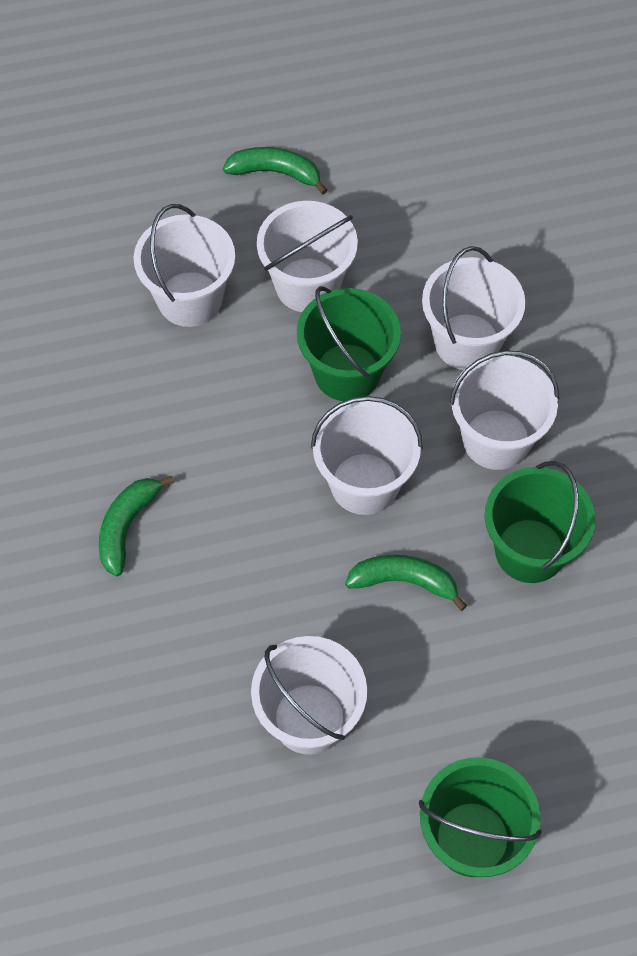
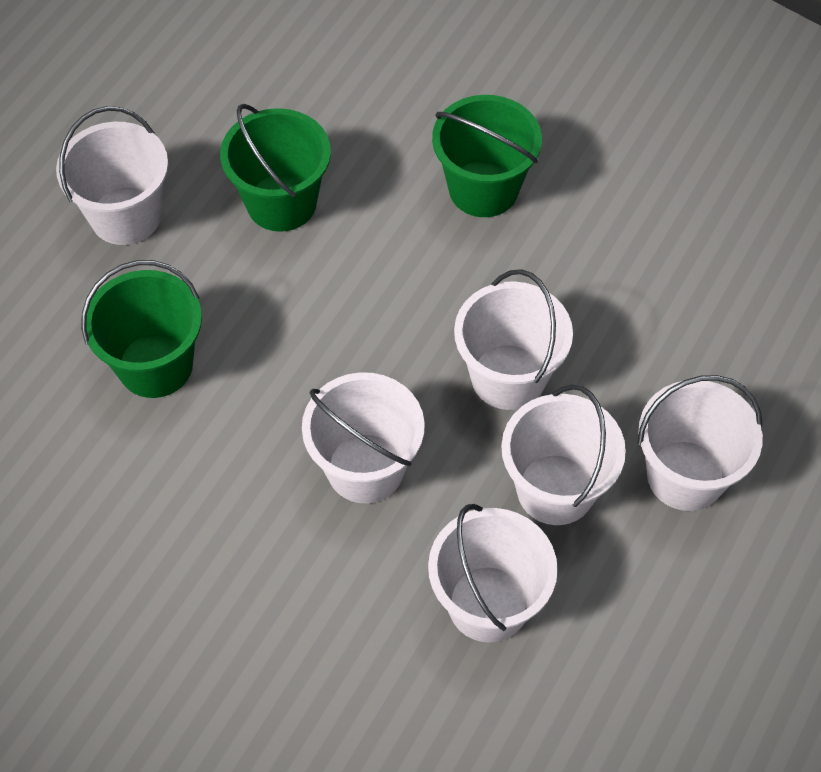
green banana: [99,476,175,576] [223,147,328,195] [345,555,467,611] = 3 -> none = 0

